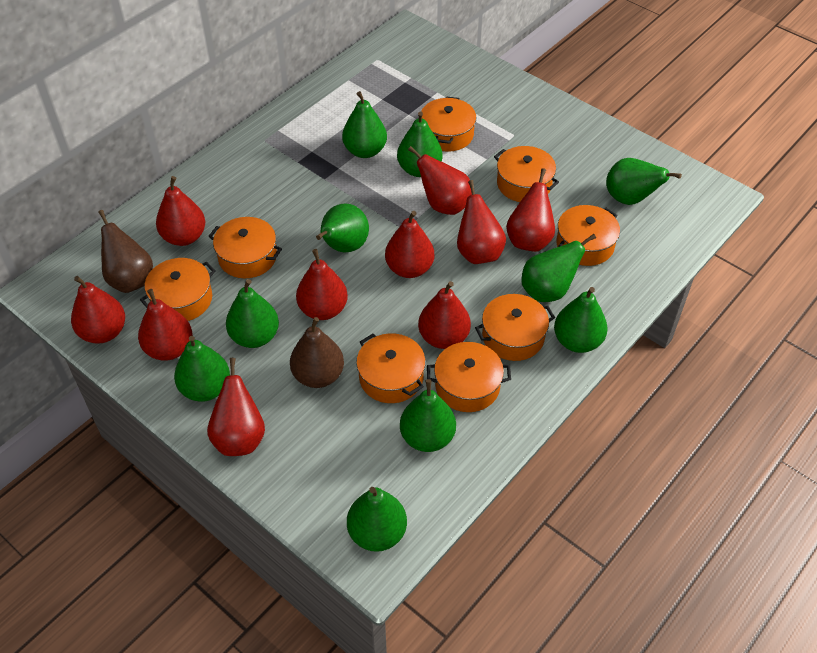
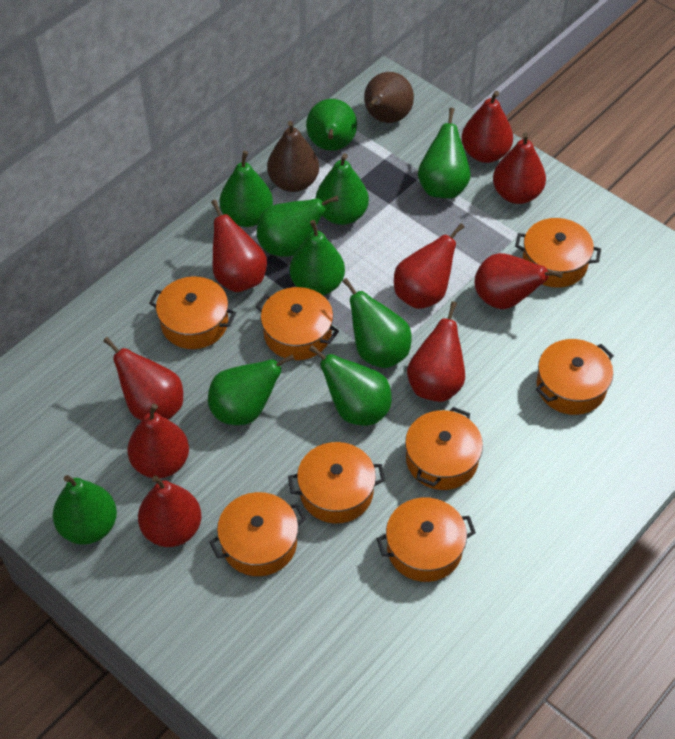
red pear: [71,276,125,344] [138,289,192,361] [156,176,205,246] [207,358,265,456] [296,249,348,320] [385,211,434,278] [408,146,472,215] [418,281,471,349] [457,180,506,264] [506,168,555,252] = 10 -> [103,337,183,421] [128,404,189,478] [138,476,201,547] [211,200,267,292] [394,223,464,309] [407,301,465,402] [462,91,513,163] [474,253,563,309] [493,132,546,204] = 9

